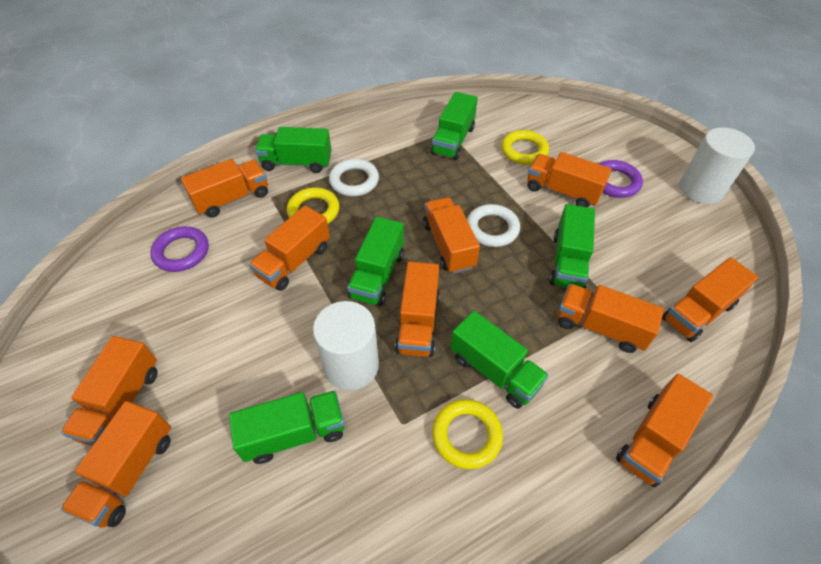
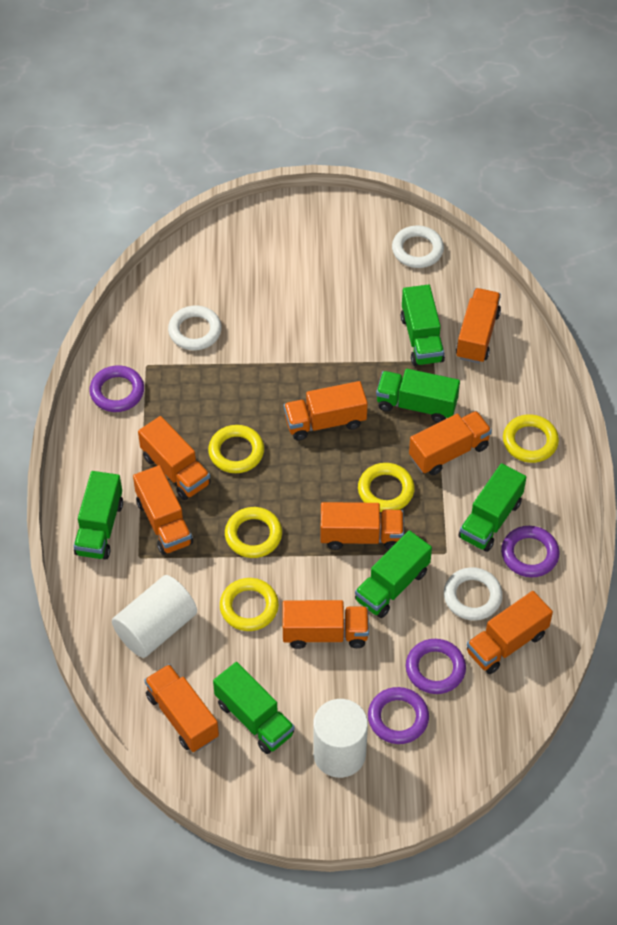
orange truck: [61,336,157,446] [61,401,171,528] [181,159,268,218] [249,205,330,291] [395,262,440,357] [423,197,480,274] [527,152,612,207] [558,284,664,353] [616,374,713,487] [662,257,758,342] = 10 -> [133,465,193,555] [138,416,211,500] [145,664,219,752] [283,600,369,649] [284,381,368,441] [320,502,404,550] [409,411,492,475] [456,288,501,363] [467,591,553,674] = 9
purple ring: [150,226,209,272] [599,160,643,198] = 2 -> [89,365,144,412] [368,687,429,744] [406,639,466,694] [501,526,560,577] = 4
white ring: [329,159,379,196] [467,204,520,247] = 2 -> [168,306,222,350] [392,226,444,268] [444,567,503,621] = 3
yellow ring: [287,187,340,224] [432,399,503,469] [501,130,549,165] = 3 -> [208,425,264,473] [220,578,279,631] [225,507,282,558] [358,463,415,512] [503,414,559,463] = 5

